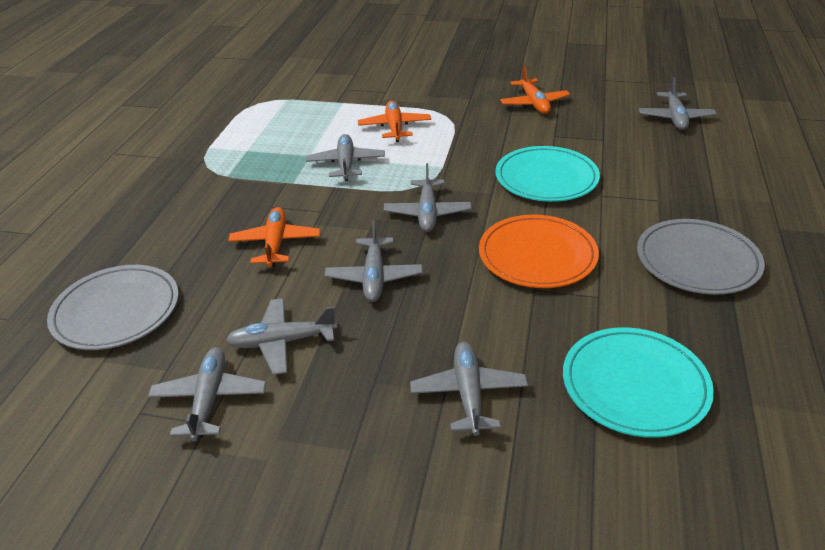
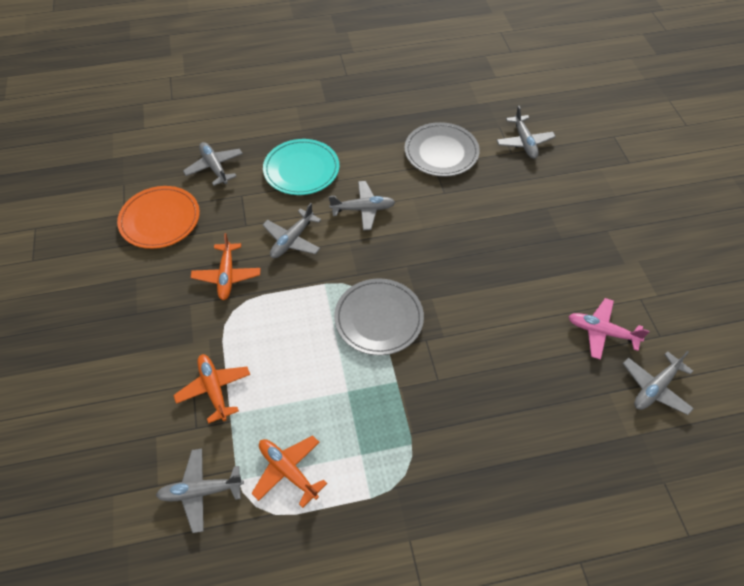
grey plane: [148,347,266,441] [226,298,337,375] [306,134,385,181] [325,220,423,302] [384,163,472,232] [410,342,528,436] [639,77,716,130] = 7 -> [156,449,244,533] [183,142,243,186] [263,203,321,258] [329,181,395,230] [496,106,556,159] [623,351,694,415] = 6
pink plane: none = 0 -> [568,298,649,360] = 1
turquoise plate: [495,146,600,202] [563,327,714,438] = 2 -> [263,139,339,195] = 1

